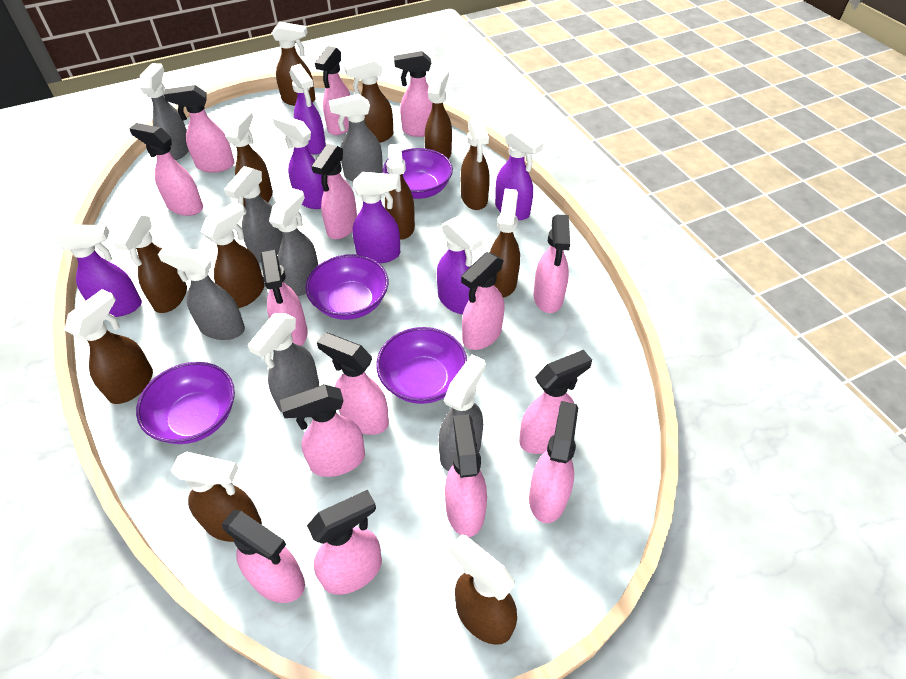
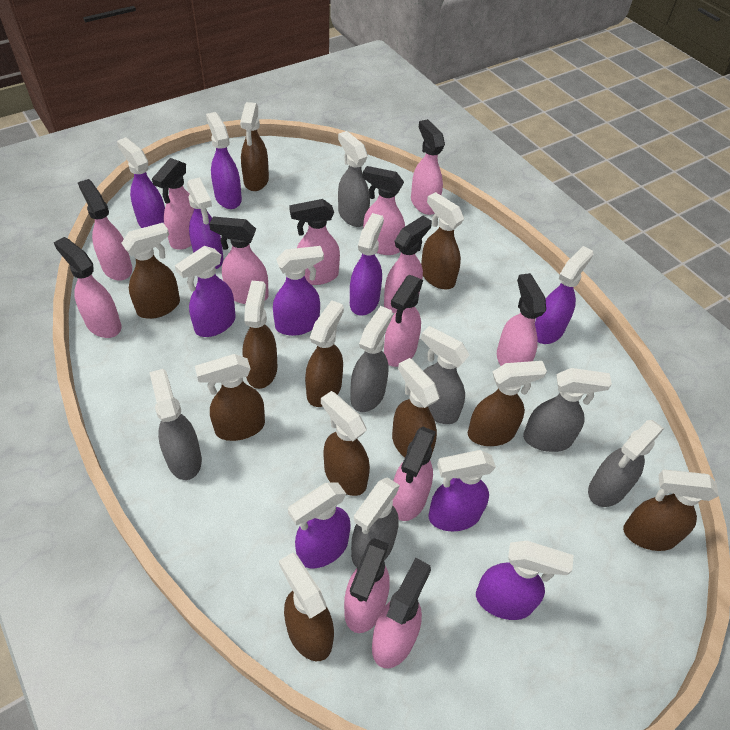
brown spray bottle: [64,289,153,404] [113,214,187,313] [171,451,262,542] [201,202,264,308] [225,109,273,207] [272,22,316,106] [344,57,393,143] [385,144,415,239] [424,68,452,159] [450,534,517,645] [461,116,490,210] [490,188,520,298] = 12 -> [122,223,180,319] [195,354,265,441] [240,102,269,191] [242,281,277,389] [279,553,334,661] [305,300,344,407] [321,391,370,496] [392,358,439,458] [421,192,464,289] [468,361,547,446] [623,470,719,551] = 11
pink spray bottle: [129,123,203,216] [164,85,234,173] [222,510,305,603] [260,250,308,346] [280,384,365,477] [307,490,382,595] [311,144,357,239] [315,46,350,135] [317,332,389,435] [394,51,432,137] [445,414,487,537] [461,252,505,350] [519,350,592,454] [529,401,578,523] [533,215,570,313] = 15 -> [54,237,122,338] [78,179,132,281] [152,158,194,250] [209,216,269,304] [289,199,340,285] [344,538,390,633] [362,166,405,255] [372,558,431,668] [384,216,432,313] [384,275,423,367] [393,427,436,521] [411,119,445,215] [497,273,546,366] = 13
purple bowl: [136,362,235,444] [305,254,388,320] [376,327,467,404] [383,148,453,199] = 4 -> none = 0
purple spray bottle: [56,225,142,317] [273,114,324,209] [289,64,326,155] [352,172,400,263] [437,216,482,314] [495,126,543,220] = 6 -> [117,137,165,228] [175,246,236,337] [187,177,223,269] [206,112,242,209] [273,246,324,336] [288,482,351,568] [350,213,384,316] [428,450,496,531] [476,541,574,620] [535,246,593,344] = 10

